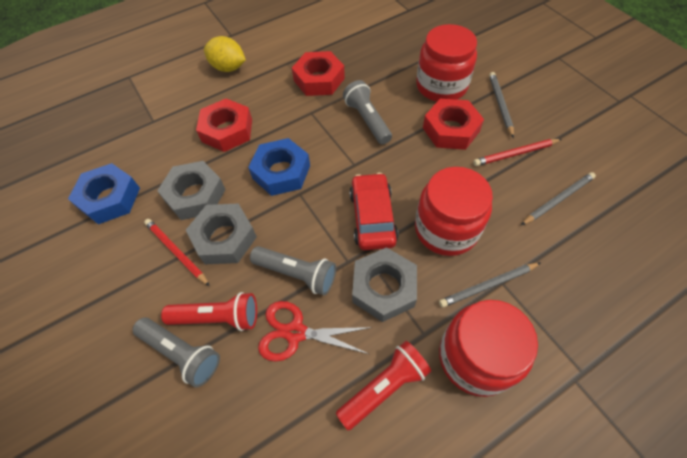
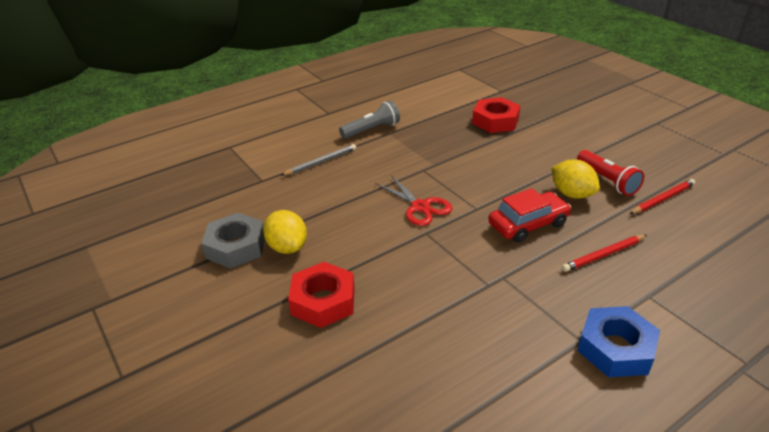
blue nut: [68,163,140,224] [248,138,310,196] = 2 -> [578,306,660,377] = 1
grey flashlight: [133,318,220,388] [250,246,336,296] [343,80,392,145] = 3 -> [339,101,400,139] = 1
grey nut: [157,161,226,220] [186,204,257,264] [352,247,417,322] = 3 -> [201,213,265,269] = 1
grey pencil: [439,263,540,308] [489,72,514,138] [521,172,596,225] = 3 -> [281,144,356,176] = 1
red flashlight: [161,292,257,331] [336,341,431,430] = 2 -> [577,150,644,196] = 1
red jar: [415,167,493,256] [416,24,477,102] [439,300,538,397] = 3 -> none = 0
red nut: [196,99,252,152] [292,51,345,96] [423,99,484,150] = 3 -> [288,262,355,328] [472,97,521,133] = 2
yellow lemon: [204,36,246,72] = 1 -> [263,210,307,254] [552,160,600,199] = 2

